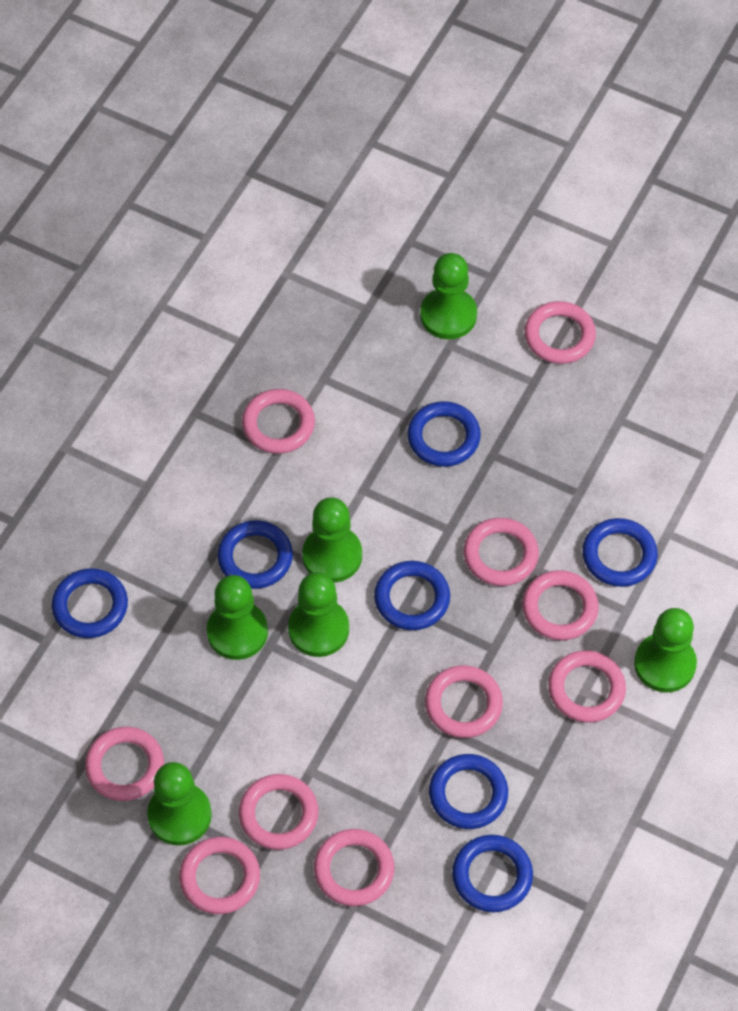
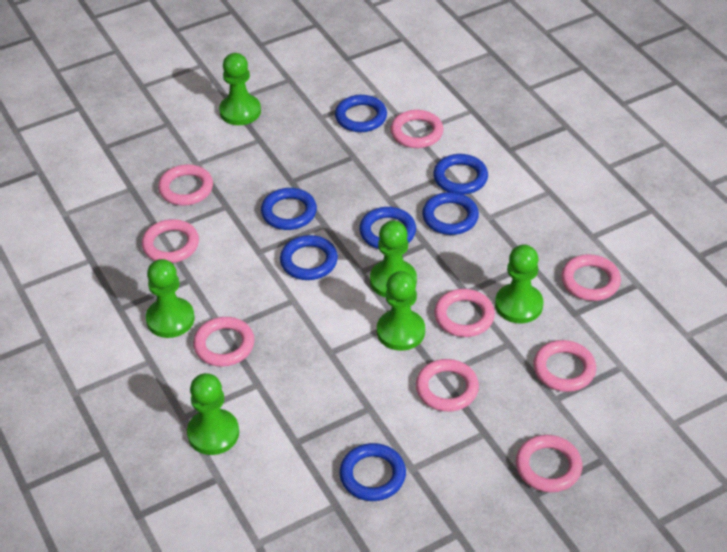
pink ring: [85,727,164,801] [179,837,260,914] [239,774,318,850] [242,389,315,454] [314,829,394,906] [425,665,503,738] [464,518,539,586] [522,570,599,640] [524,301,596,364] [548,650,626,723] = 10 -> [142,219,199,263] [158,164,213,206] [193,317,254,367] [390,110,443,148] [416,359,479,412] [434,289,495,337] [516,435,582,492] [533,340,596,392] [561,254,621,301] = 9

